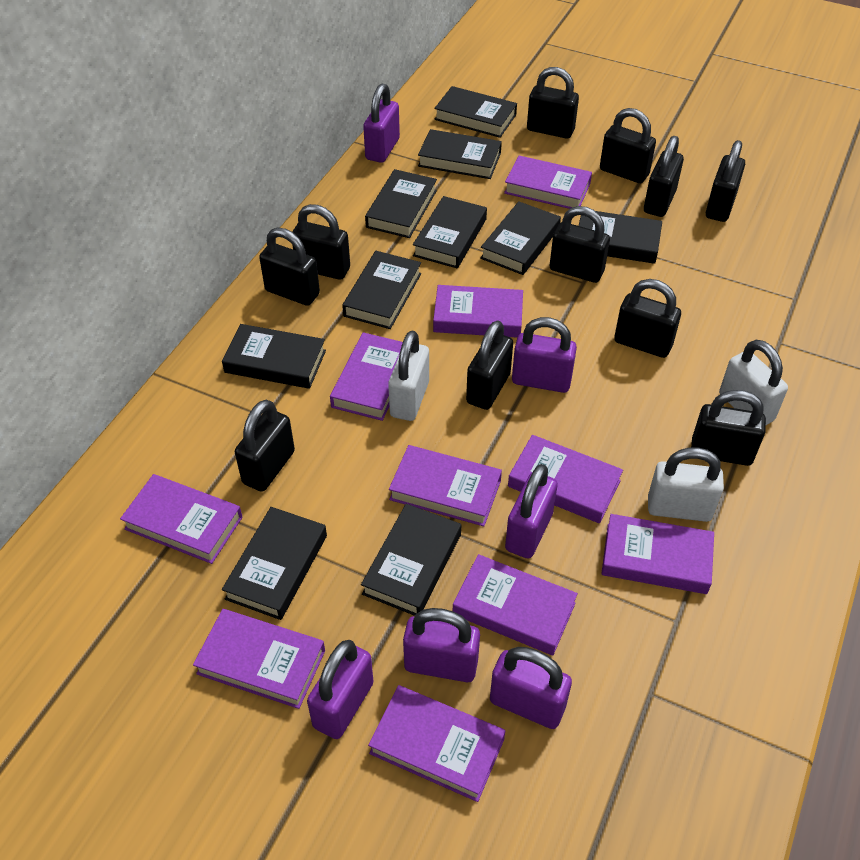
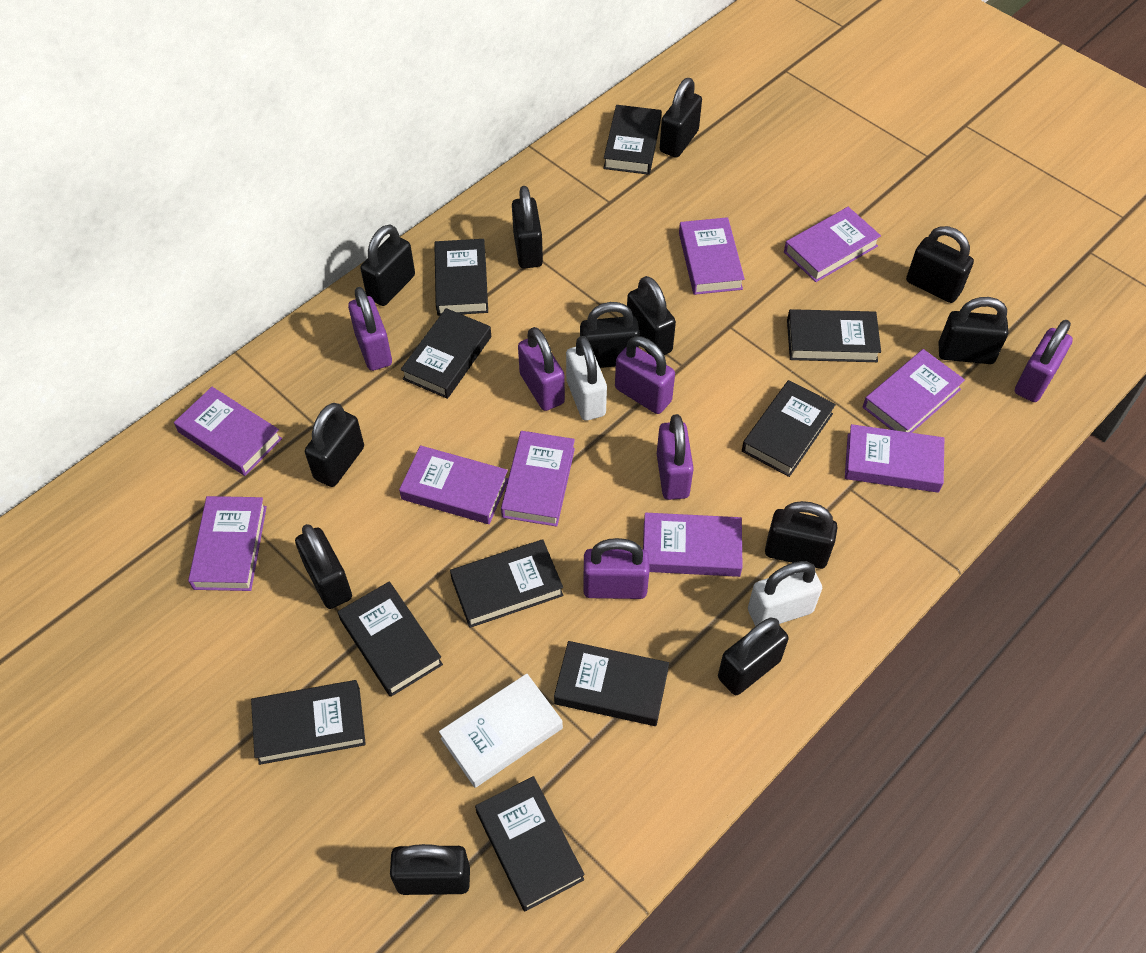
black padlock: [235,399,295,492] [259,228,320,306] [292,204,350,280] [466,320,513,410] [527,67,579,139] [550,206,610,283] [600,108,656,183] [614,279,681,358] [644,136,684,217] [691,390,766,466] [706,140,745,222] = 11 -> [295,524,352,609] [305,403,364,487] [360,225,415,306] [390,844,470,895] [512,186,543,269] [580,302,640,368] [627,276,676,356] [660,78,702,158] [718,617,789,695] [765,501,838,569] [906,226,974,303] [938,297,1008,364] = 12
purple book: [120,474,242,564] [193,609,325,709] [330,332,403,421] [368,685,505,802] [389,445,502,526] [433,285,523,337] [453,554,578,655] [504,156,592,209] [508,435,623,523] [601,514,714,594] = 10 -> [174,387,282,476] [188,496,267,591] [399,445,508,524] [501,431,575,527] [643,513,743,577] [679,217,745,295] [784,207,881,282] [845,424,944,493] [863,349,965,433] = 9
white book: none = 0 -> [439,674,563,788] = 1
white padlock: [388,331,429,421] [648,448,724,522] [719,340,788,425] = 3 -> [566,336,607,421] [748,561,822,626] = 2

